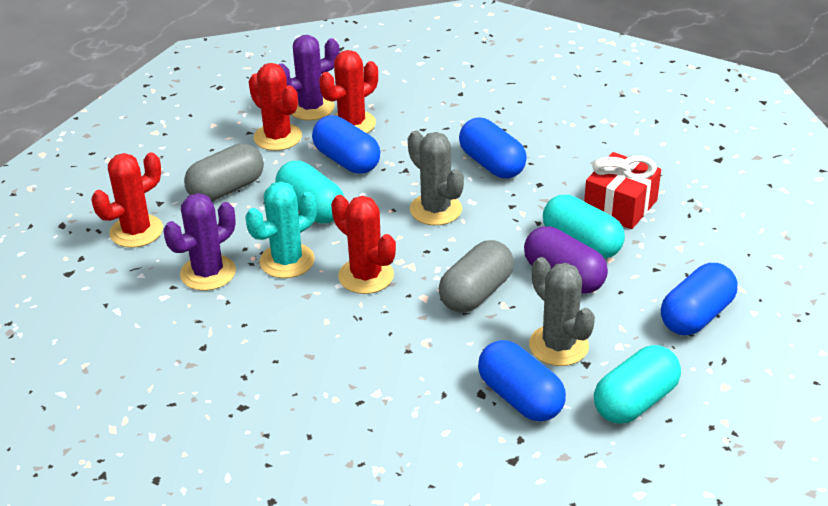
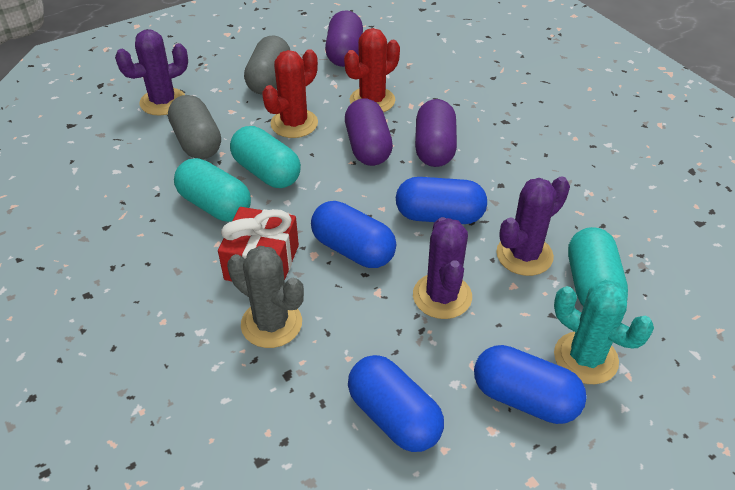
grey cactus: [408,130,464,225] [529,257,595,366] = 2 -> [227,246,304,348] = 1
purple cactus: [163,193,236,291] [279,35,339,120] = 2 -> [115,29,188,116] [413,217,472,319] [496,176,570,276] = 3
purple capsule: [524,226,608,294] = 1 -> [325,10,363,67] [345,98,393,166] [415,99,457,167] = 3
red cactus: [91,152,163,248] [249,63,302,151] [319,50,378,133] [331,195,396,294] = 4 -> [262,49,318,138] [344,28,400,112] = 2

